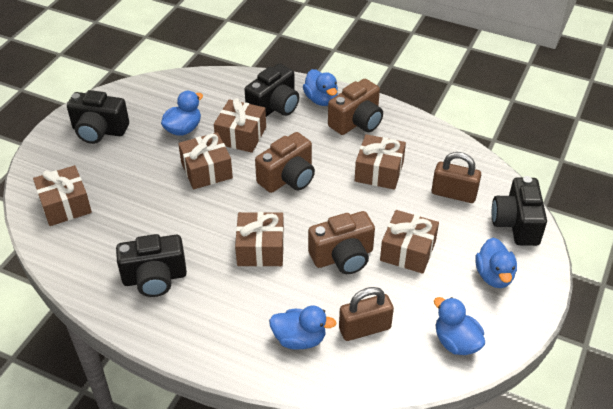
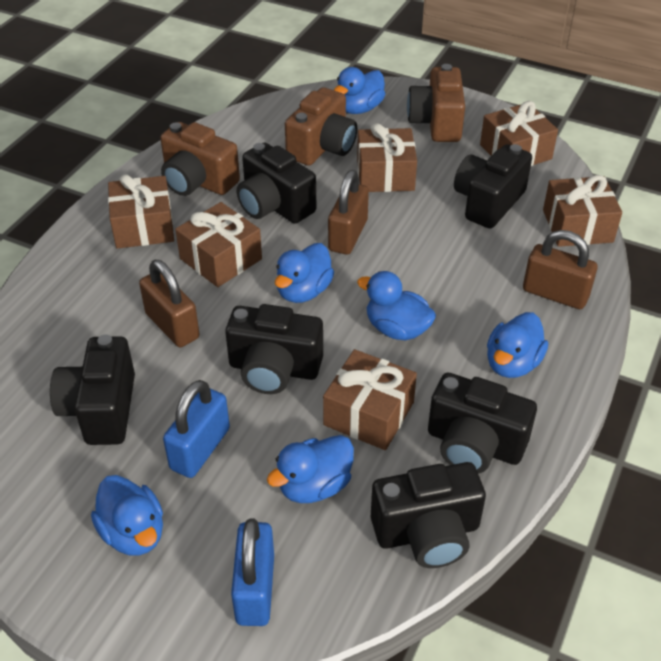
black camera: [67,90,129,144] [116,234,187,297] [245,64,299,117] [492,176,547,246] = 4 -> [50,334,135,445] [225,304,323,394] [237,142,316,224] [371,462,486,568] [428,372,537,474] [454,144,532,229] = 6
blue duck: [161,91,203,136] [269,306,336,350] [303,69,338,106] [434,297,485,355] [475,238,517,288] = 5 -> [91,475,163,556] [267,435,354,503] [275,243,334,303] [334,67,385,114] [357,271,436,341] [487,312,548,378] = 6
blue padlock: none = 0 -> [163,380,230,478] [231,518,274,626] = 2
brown padlock: [339,287,394,341] [432,152,481,203] = 2 -> [139,260,199,347] [328,170,369,255] [523,230,597,309] = 3

